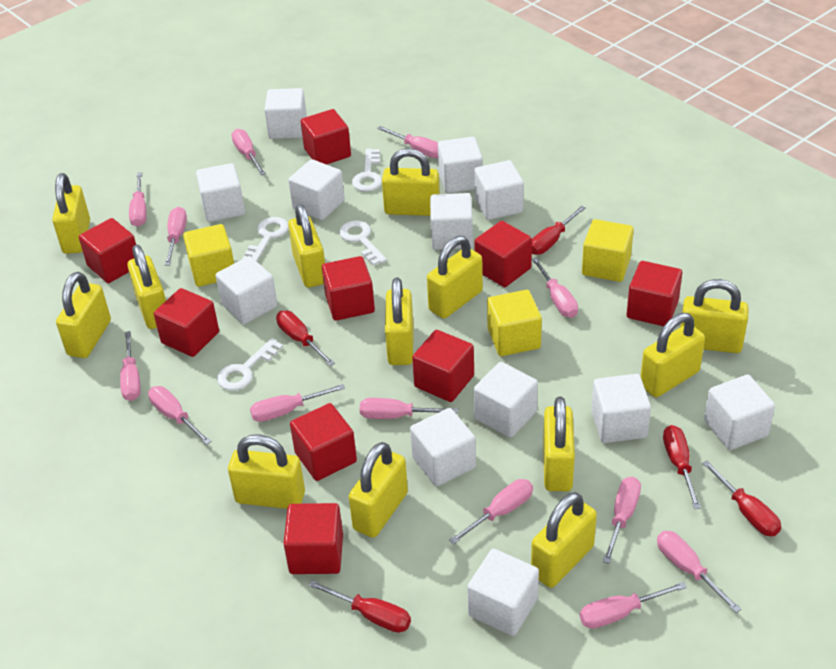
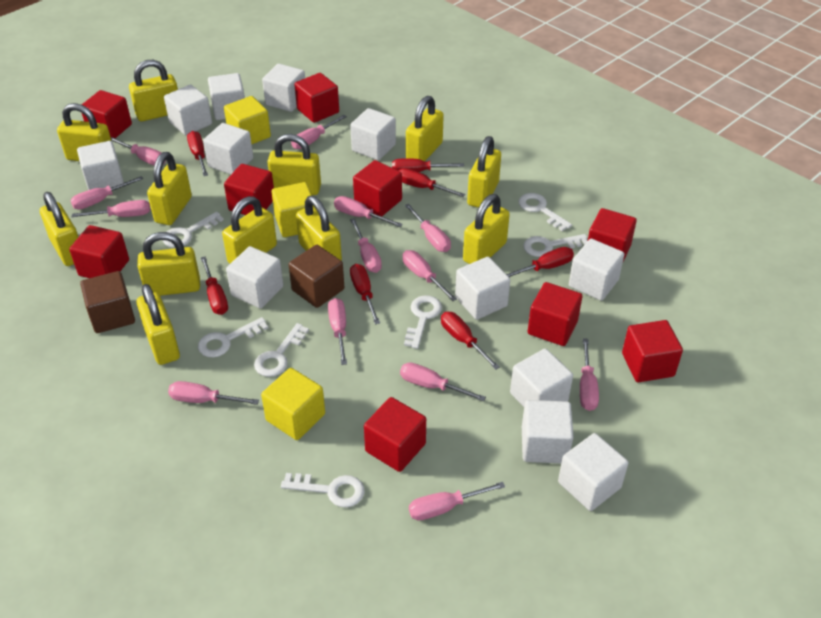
brown cube: none = 0 -> [80,271,135,333] [289,245,345,308] = 2
red screwdriver: [276,310,335,366] [308,580,411,633] [532,206,586,255] [663,425,701,509] [702,460,781,536] = 5 -> [187,131,208,176] [201,257,228,315] [350,264,380,325] [392,158,464,172] [399,168,465,197] [441,312,500,370] [507,247,574,277] = 7
white key: [217,338,283,391] [242,217,289,261] [339,220,387,266] [352,149,382,192] = 4 -> [163,212,224,248] [198,317,268,357] [254,323,309,377] [281,473,365,508] [404,295,442,349] [519,193,572,231] [523,234,588,257] = 7
yellow padlock: [52,173,90,254] [56,272,111,358] [127,245,166,329] [228,434,305,509] [288,204,325,288] [349,442,408,538] [382,148,440,216] [385,277,413,365] [427,236,483,319] [531,492,597,588] [543,397,575,491] [641,313,705,397] [680,279,749,353] = 13 -> [40,192,78,266] [57,103,111,161] [129,60,178,121] [137,232,200,296] [137,284,180,365] [147,152,192,225] [222,196,277,264] [267,134,321,195] [296,196,342,261] [406,96,444,161] [463,194,510,264] [467,136,501,208] = 12

